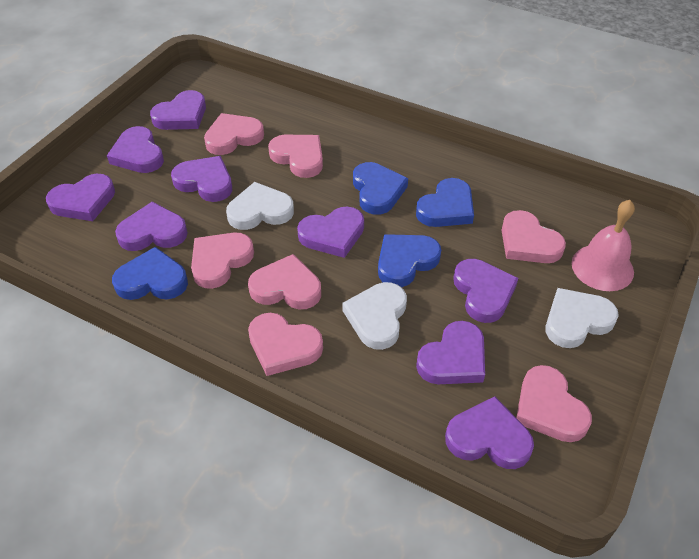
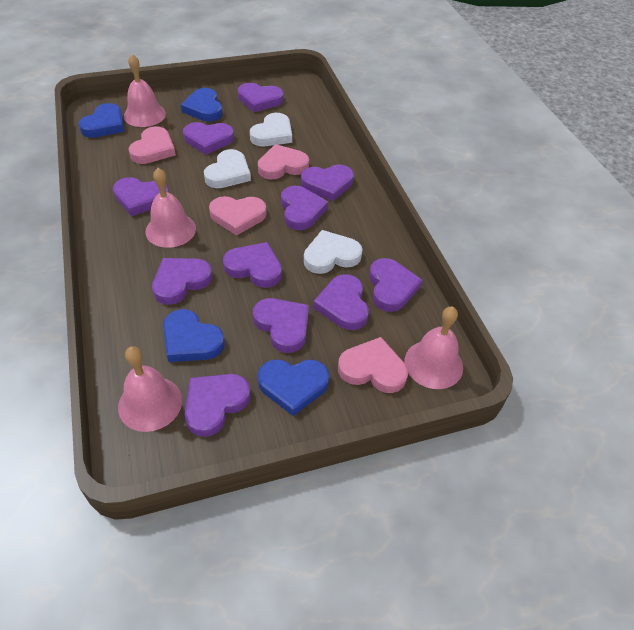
pink bell: [572,200,635,291] = 1 -> [118,346,182,432] [124,54,166,127] [145,168,196,248] [405,306,463,389] = 4
pink heart: [191,233,254,289] [204,113,264,155] [248,254,321,309] [248,313,323,376] [268,135,323,178] [502,210,566,263] [517,365,592,442] = 7 -> [129,126,176,164] [209,196,267,236] [258,144,309,179] [338,337,408,393] = 4
purple heart: [46,174,115,221] [107,126,164,173] [115,202,188,251] [150,90,206,130] [171,156,232,202] [297,207,364,258] [416,321,485,384] [445,396,534,469] [453,259,518,323] = 9 -> [113,177,169,216] [152,258,212,305] [183,122,234,155] [185,374,251,437] [223,242,282,288] [238,83,284,112] [253,298,309,353] [281,186,328,230] [301,165,354,201] [313,274,369,330] [369,258,422,312] = 11

